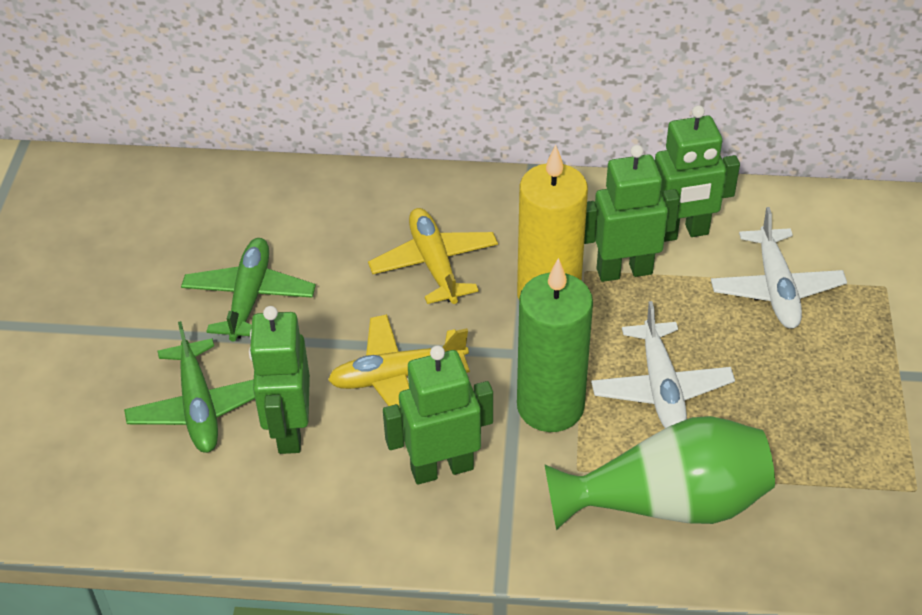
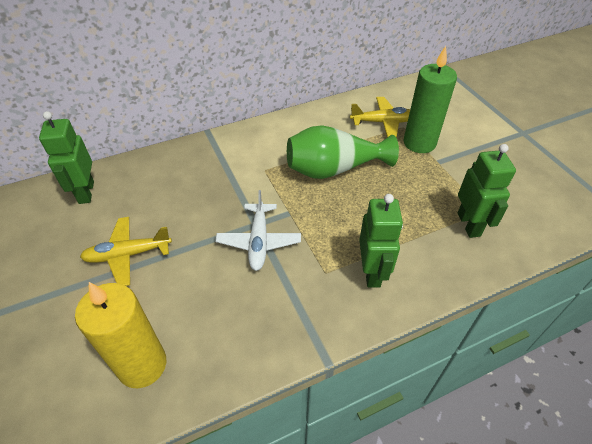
green plane: [124,321,255,453] [181,238,316,341] = 2 -> none = 0
green robot: [249,306,310,454] [383,345,493,485] [584,145,680,282] [655,105,740,242] = 4 -> [39,111,94,204] [359,194,403,287] [458,144,516,238] = 3
white plane: [591,301,735,428] [711,207,847,329] = 2 -> [215,190,301,271] = 1

